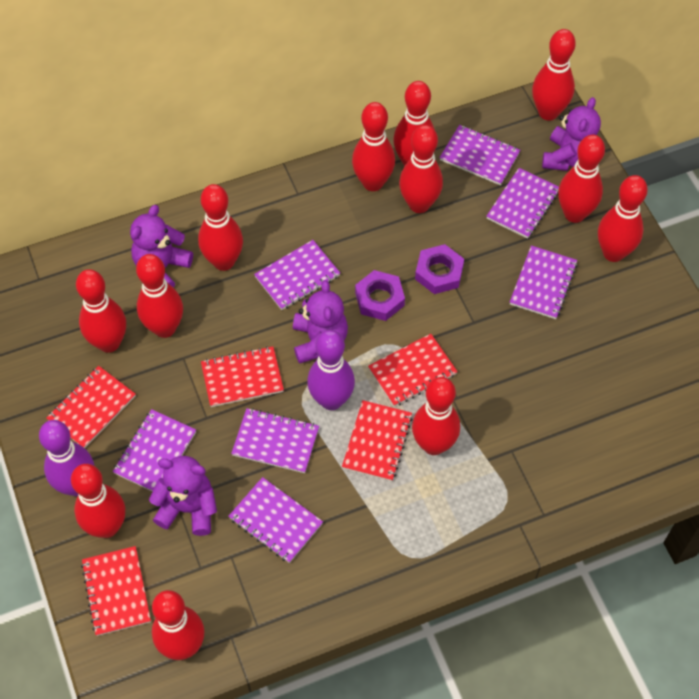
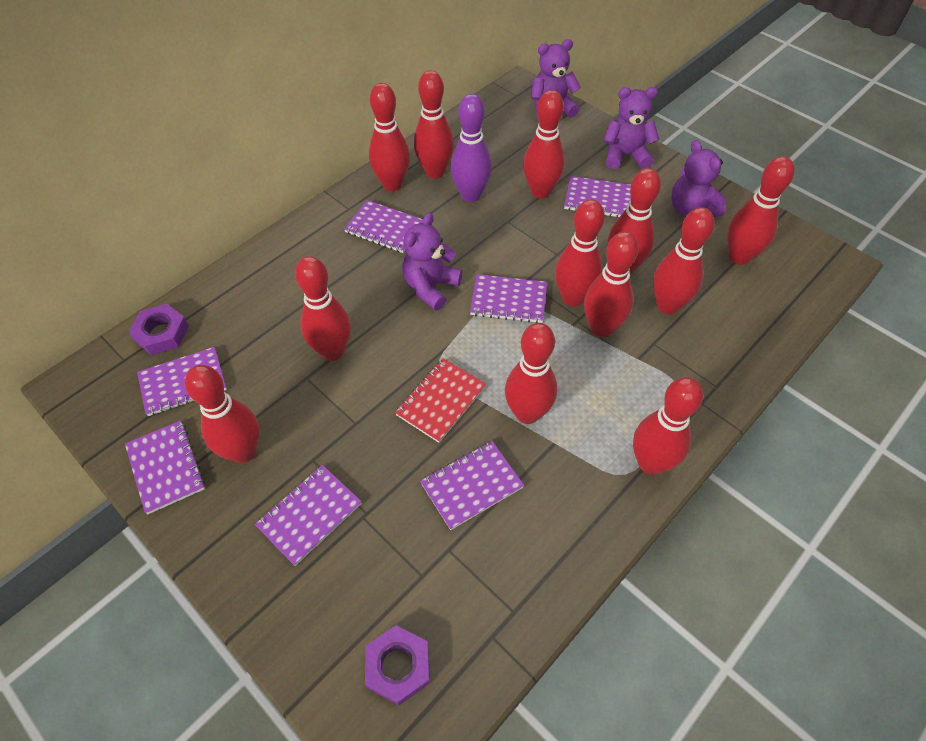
purple bowling pin: [39,420,94,496] [307,330,355,410] = 2 -> [451,94,492,202] = 1
red notebook: [46,366,136,448] [81,546,151,636] [201,346,284,407] [342,400,413,481] [368,334,458,407] = 5 -> [395,358,486,443] = 1

